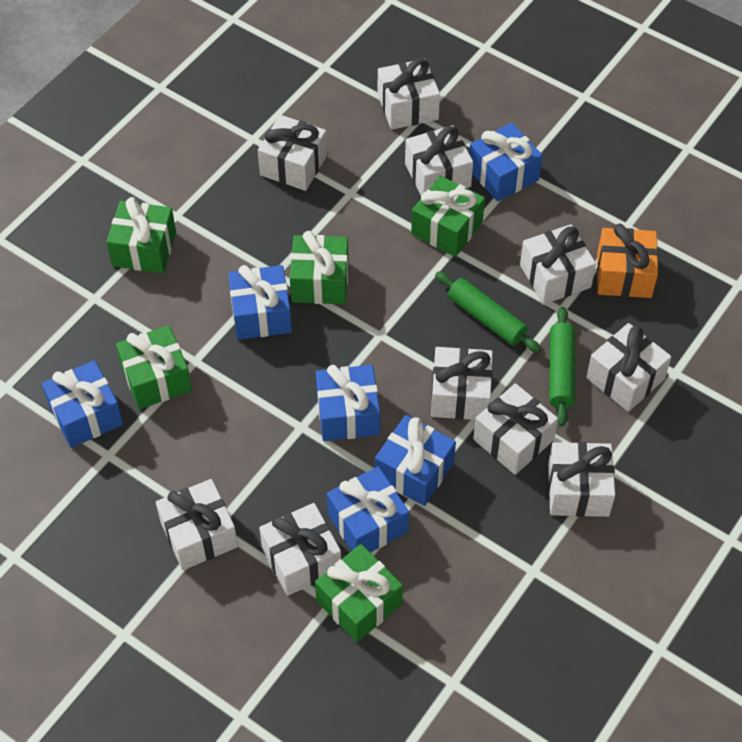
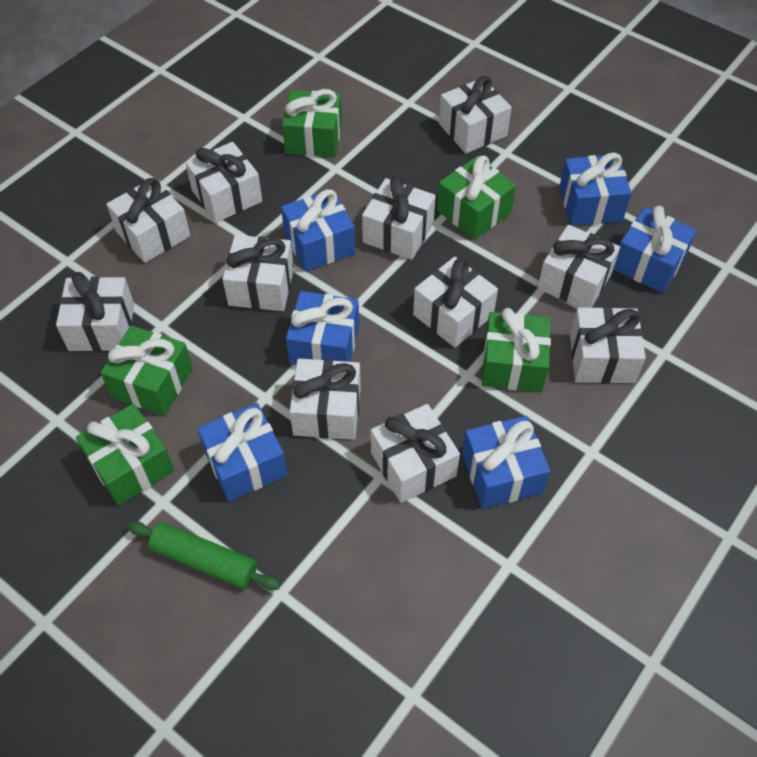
green rolling pin: [435,272,541,353] [549,307,575,426] = 2 -> [127,521,281,590] = 1
orange gift: [597,224,658,298] = 1 -> none = 0
white gift: [156,479,238,570] [258,115,327,191] [259,503,341,596] [378,58,440,130] [405,125,473,195] [431,347,493,420] [473,383,558,475] [520,224,596,304] [548,442,615,517] [586,323,671,412] = 10 -> [56,272,134,351] [106,178,190,263] [185,142,262,223] [222,235,294,311] [290,359,361,440] [362,176,436,260] [371,404,460,503] [413,257,498,348] [439,76,512,154] [538,225,620,308] [570,307,646,384] = 11

